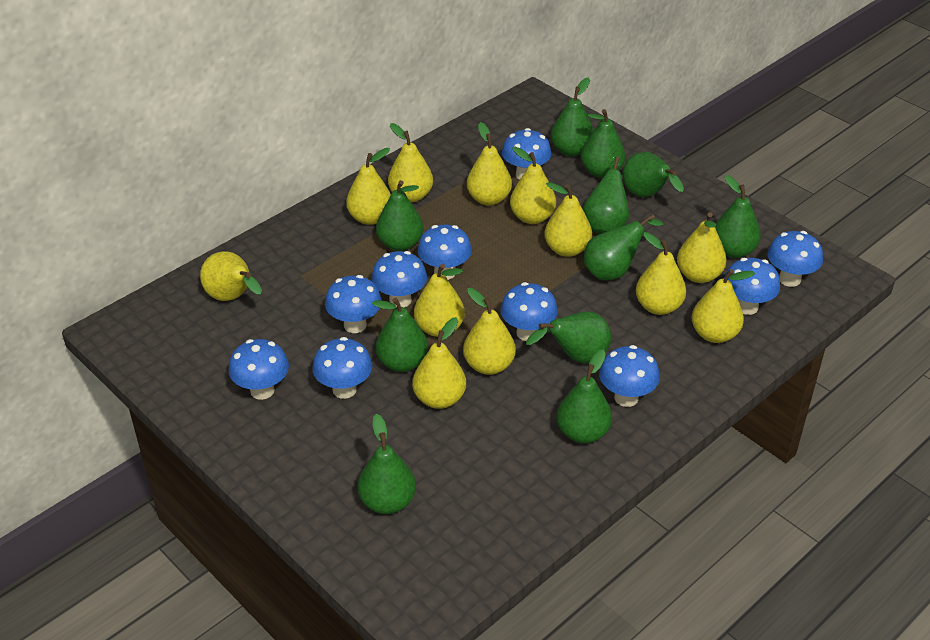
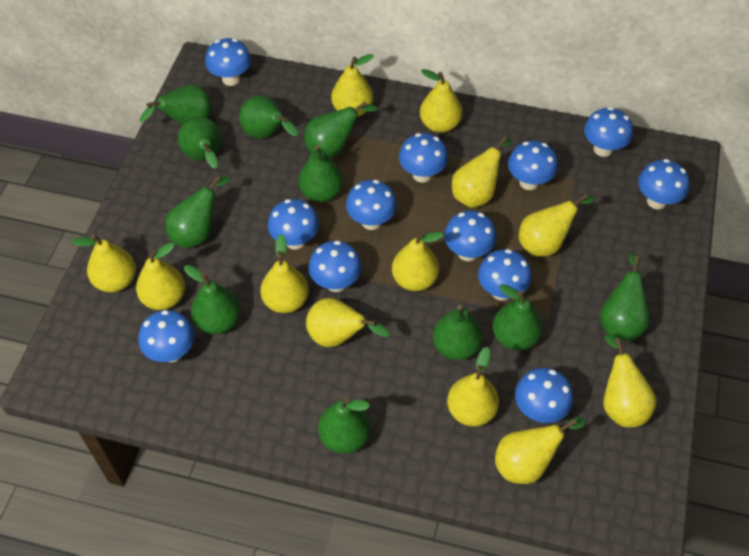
blue mushroom: [229,339,289,400] [312,337,372,399] [325,275,382,333] [372,251,427,307] [418,225,472,280] [500,282,558,341] [502,128,551,180] [599,345,660,407] [724,258,780,315] [767,231,823,287] = 10 -> [139,310,195,362] [205,38,251,86] [268,199,319,250] [308,241,362,292] [346,180,397,230] [399,133,448,183] [444,211,497,261] [478,249,532,301] [508,141,558,190] [515,368,573,423] [584,107,633,157] [638,159,689,210] = 12

